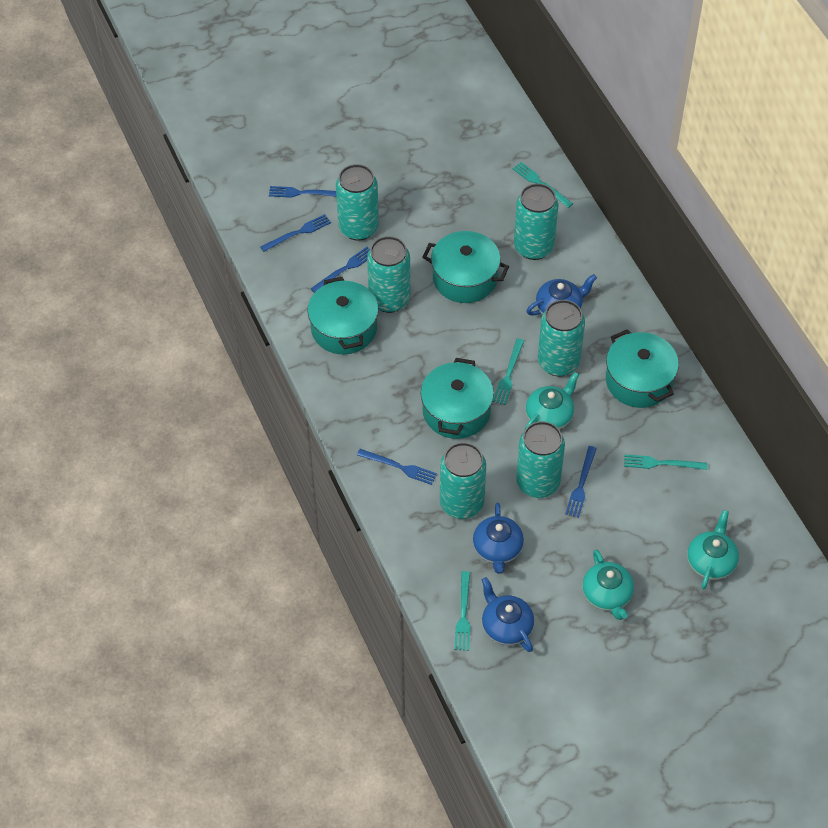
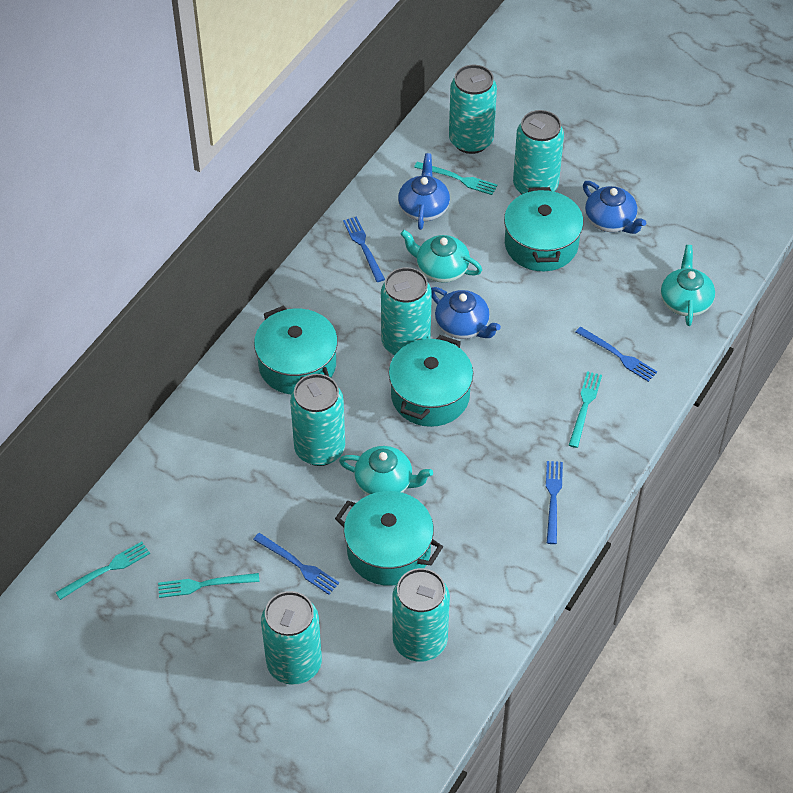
blue fork: [260,214,331,252] [269,186,337,198] [311,247,370,293] [357,449,437,485] [565,446,597,518] = 5 -> [253,533,339,595] [343,216,385,282] [546,461,563,544] [575,327,657,382] = 4

